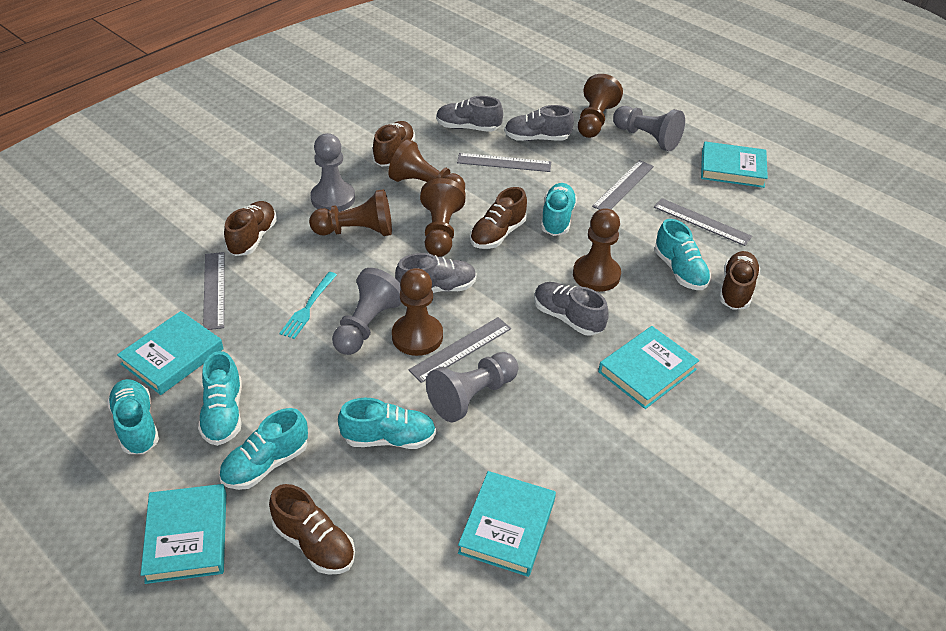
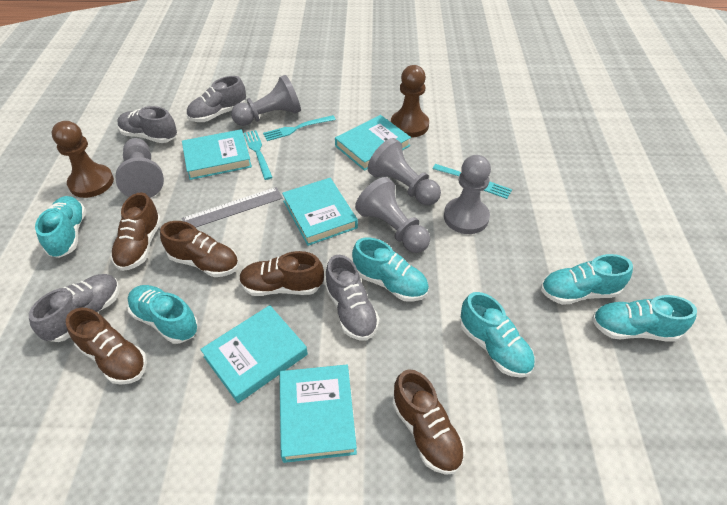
brown pawn: [309,189,392,236] [388,139,465,190] [392,268,443,356] [420,178,466,257] [573,208,621,292] [578,74,623,138] = 6 -> [52,121,114,198] [391,65,429,138] = 2
grey pawn: [311,133,355,212] [332,268,402,355] [426,352,518,422] [613,106,685,151] = 4 -> [116,138,164,198] [231,75,301,126] [355,177,430,253] [368,138,441,205] [444,155,491,234] = 5
grey ruler: [203,252,225,330] [409,317,511,383] [457,153,551,172] [592,160,654,210] [654,198,752,246] = 5 -> [182,187,283,228] = 1
turquoise fork: [279,272,337,339] = 1 -> [244,130,273,180] [263,115,336,141] [433,164,512,199] = 3

